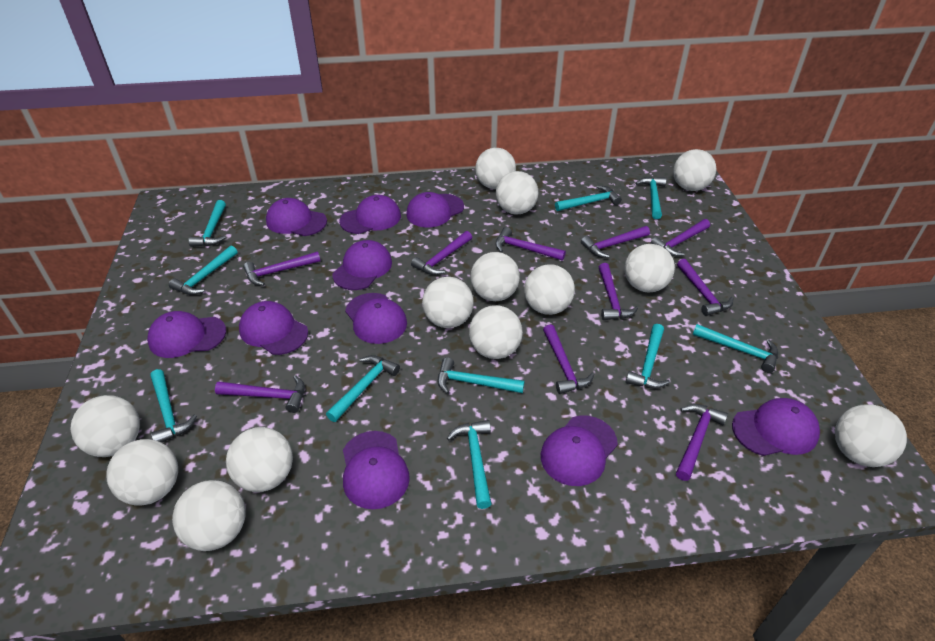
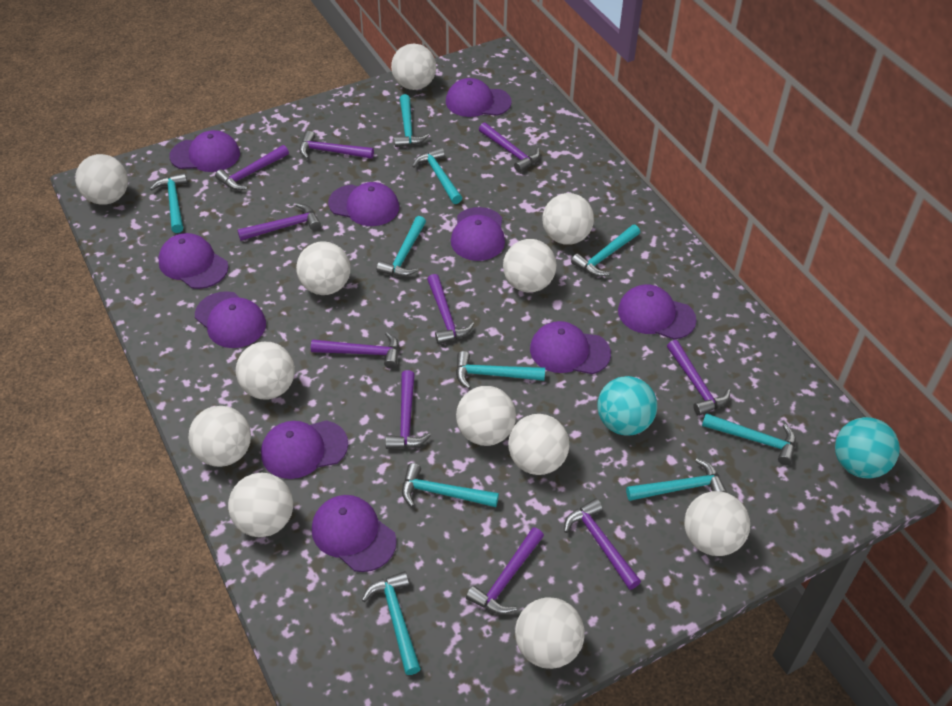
turquoise ball: none = 0 -> [597,376,657,436] [835,417,900,479] = 2
white ball: [71,395,140,457] [107,439,178,506] [172,480,246,551] [226,427,293,492] [422,277,474,328] [469,305,523,359] [471,252,520,301] [475,148,516,189] [496,171,538,215] [524,264,575,315] [624,244,675,292] [673,149,716,191] [835,404,907,467] = 13 -> [75,154,128,205] [188,406,251,467] [228,473,293,537] [236,342,295,399] [296,241,350,295] [391,44,436,90] [456,386,516,446] [503,239,556,292] [508,414,569,475] [515,597,585,669] [542,193,594,245] [684,491,750,556] = 12

